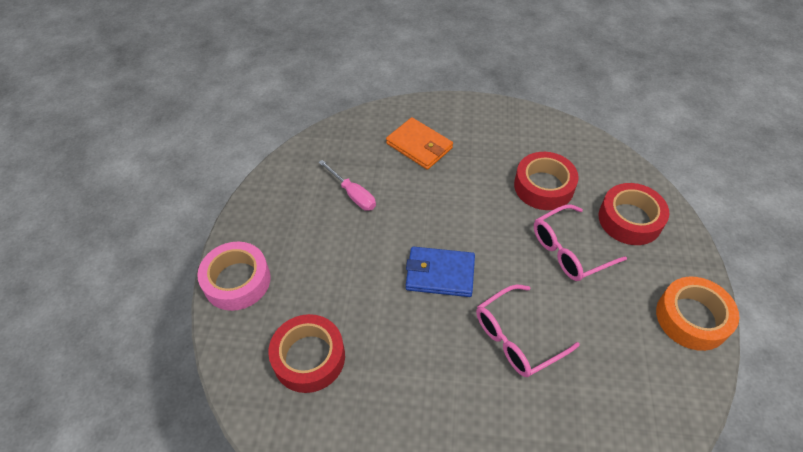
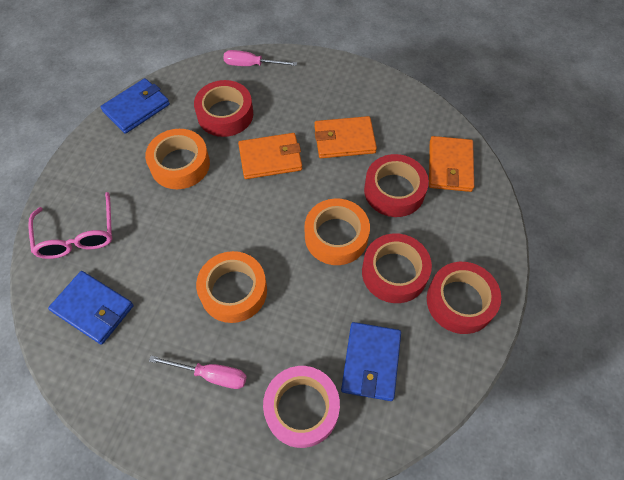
blue wallet: [406,246,475,297] = 1 -> [48,271,134,345] [100,78,170,134] [341,322,401,401] = 3
orange tape: [656,277,739,351] = 1 -> [145,129,210,189] [196,251,267,323] [305,198,370,265] = 3
orange wallet: [386,117,453,170] = 1 -> [238,133,302,179] [314,116,377,158] [429,136,474,192] = 3
pink glasses: [476,284,580,377] [534,204,627,281] = 2 -> [28,192,113,259] = 1
pink screwdriver: [318,160,376,211] = 1 -> [149,356,247,389] [223,50,297,66] = 2
red tape: [268,314,345,393] [514,152,579,210] [599,183,669,245] = 3 -> [194,80,253,137] [362,233,432,303] [364,154,429,217] [427,262,501,334] = 4

